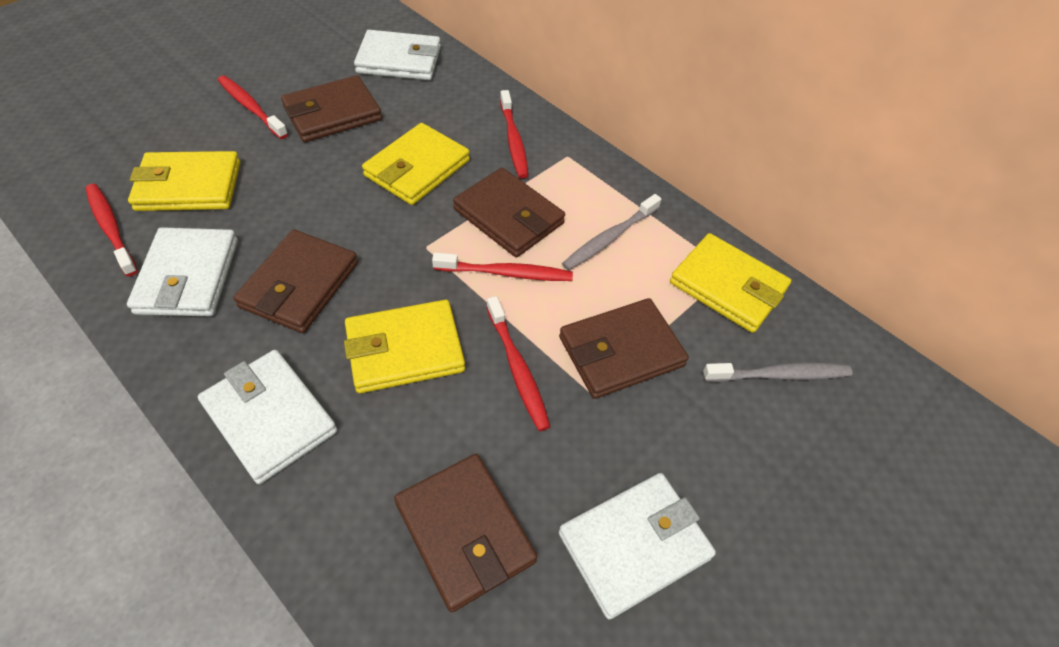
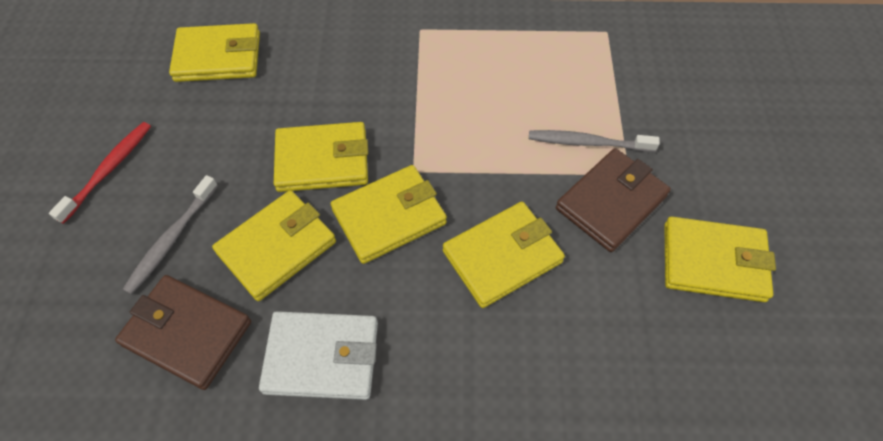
brown wallet: [234,229,358,333] [281,75,382,142] [394,454,537,612] [453,167,565,257] [559,298,689,399] = 5 -> [115,275,251,390] [556,148,671,252] = 2
red toothbrush: [85,184,138,276] [218,75,288,139] [432,252,573,281] [487,296,551,431] [500,90,528,179] = 5 -> [49,122,151,224] = 1
white wallet: [127,227,238,316] [198,350,337,484] [354,30,441,80] [559,473,716,620] = 4 -> [259,311,378,400] = 1
yellow wallet: [128,151,240,211] [344,300,465,393] [362,123,470,205] [670,233,791,333] = 4 -> [169,23,260,82] [212,190,336,301] [274,122,368,192] [331,165,447,264] [443,202,565,308] [664,217,776,302] = 6

